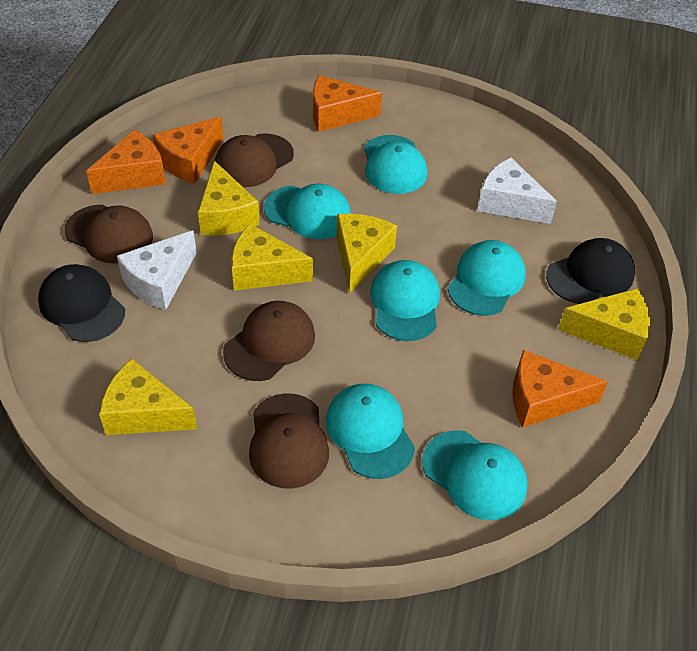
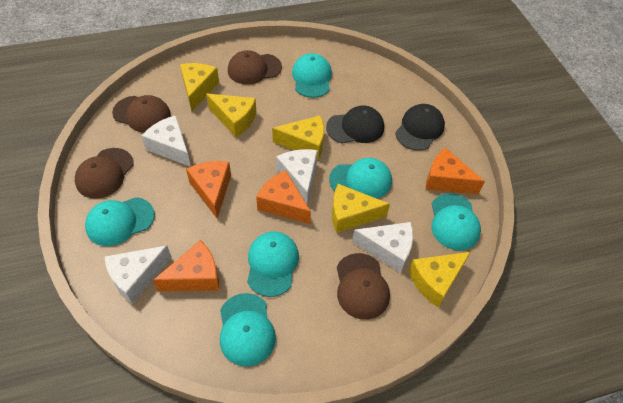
white cheese: [117,230,197,310] [477,157,557,224] = 2 -> [105,245,172,304] [141,115,191,167] [276,149,318,204] [352,222,413,273] = 4

